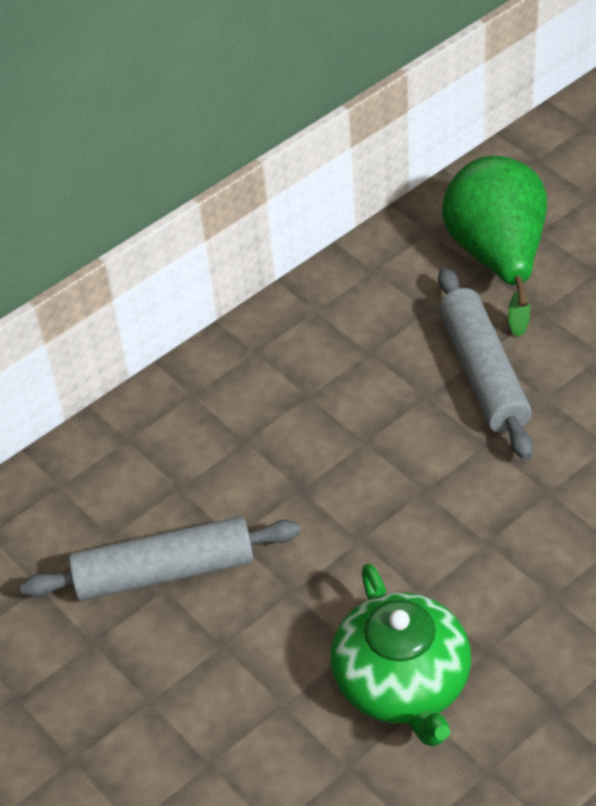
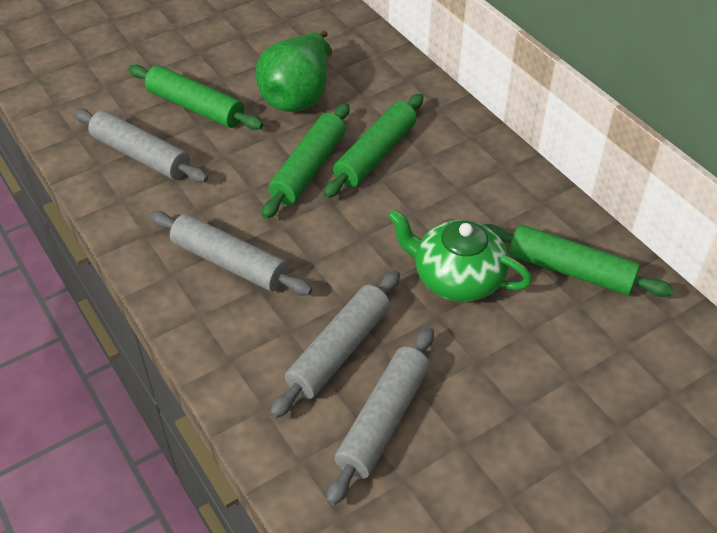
green rolling pin: none = 0 -> [129,64,263,130] [262,103,350,219] [323,94,424,198] [484,224,673,297] = 4
grey rolling pin: [20,516,301,601] [438,268,534,460] = 2 -> [73,108,208,183] [149,211,312,295] [270,270,400,418] [327,327,434,506] = 4

